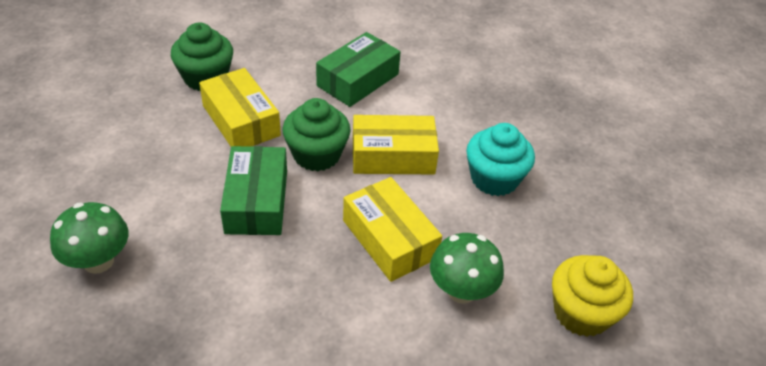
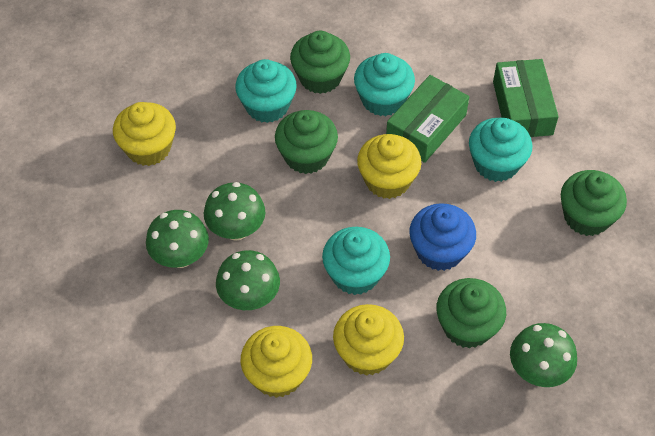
blue cupcake: none = 0 -> [409,203,476,271] = 1
green cupcake: [171,22,233,91] [282,98,350,171] = 2 -> [275,110,338,174] [290,31,350,94] [436,278,506,348] [561,170,627,236] = 4
green mushroom: [50,202,129,274] [430,233,504,304] = 2 -> [146,210,209,268] [204,182,265,241] [216,250,280,310] [510,323,577,387] = 4
turquoise cupcake: [466,123,535,196] = 1 -> [235,59,297,123] [322,227,390,295] [354,53,415,116] [469,118,533,182] = 4
yellow box: [199,68,281,147] [343,177,442,282] [353,115,439,174] = 3 -> none = 0
yellow cupcake: [552,255,633,337] = 1 -> [113,102,176,166] [240,326,312,398] [333,304,404,376] [357,134,421,199] = 4

